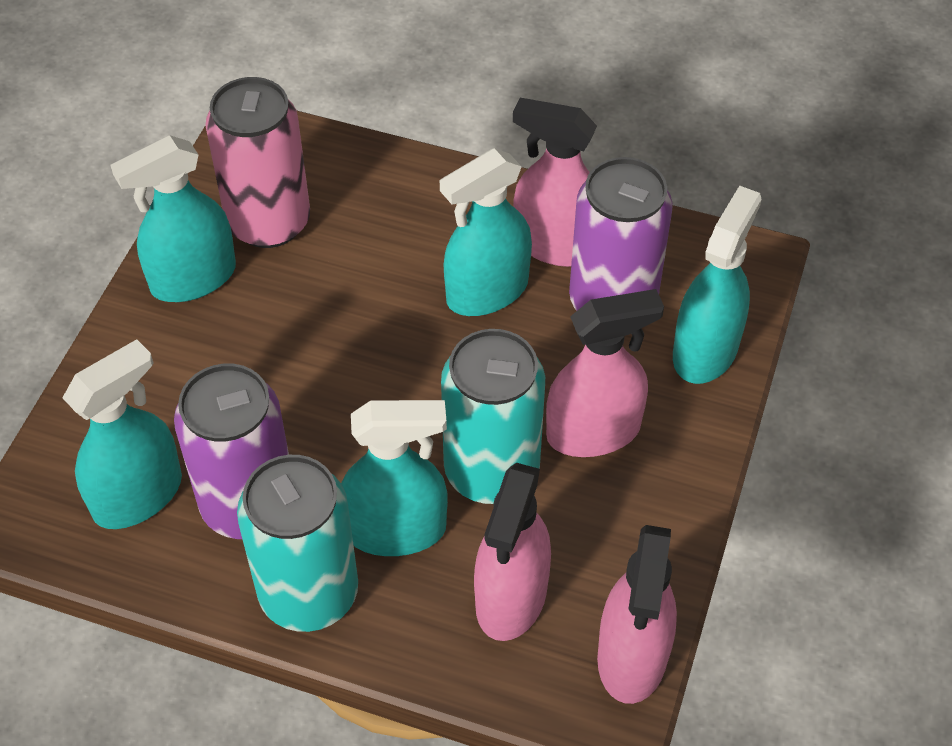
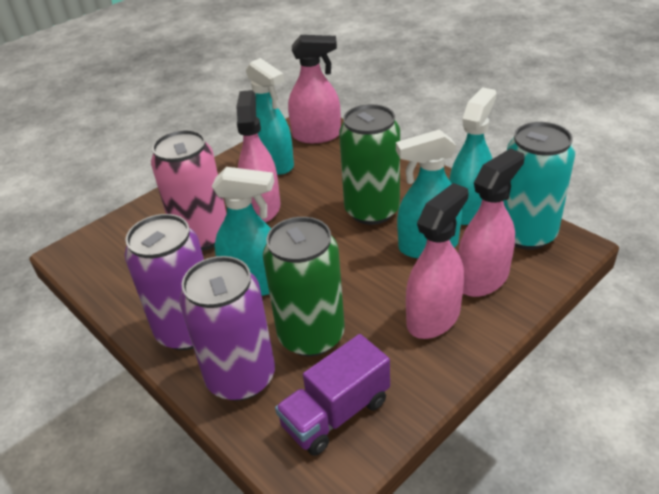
green can: none = 0 -> [263,217,345,357] [339,104,400,225] = 2
purple truck: none = 0 -> [275,334,390,456] = 1
turquoise can: [237,455,358,632] [441,329,545,504] = 2 -> [503,122,575,250] = 1
turquoise spray bottle: [63,339,182,529] [111,135,236,302] [341,400,448,556] [440,148,532,316] [673,186,762,384] = 5 -> [212,167,274,296] [246,58,294,175] [396,129,462,258] [449,87,497,225] = 4

